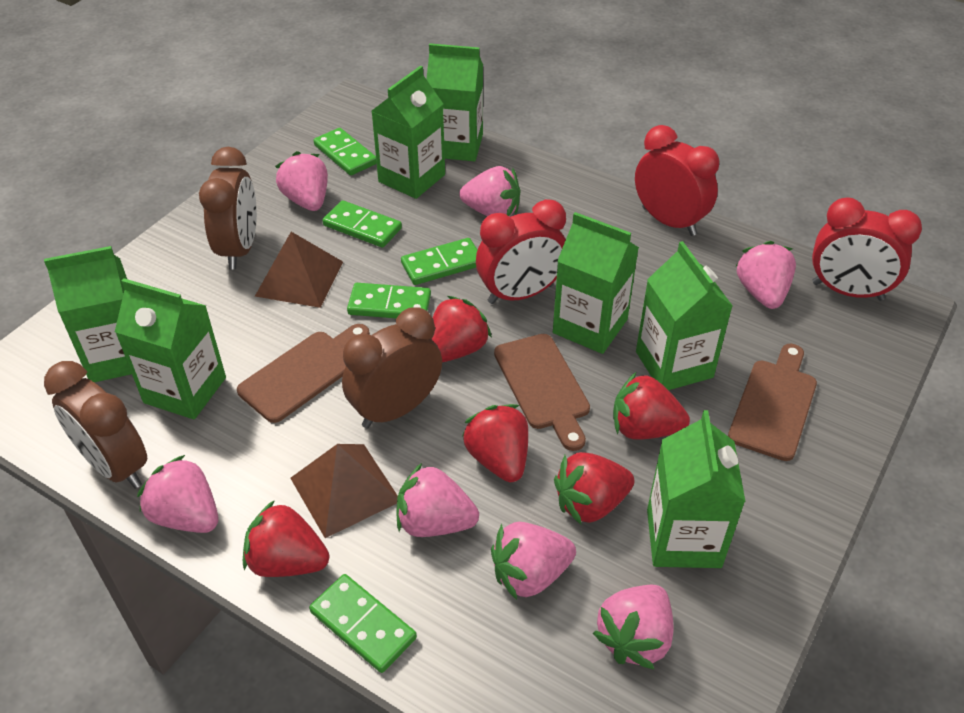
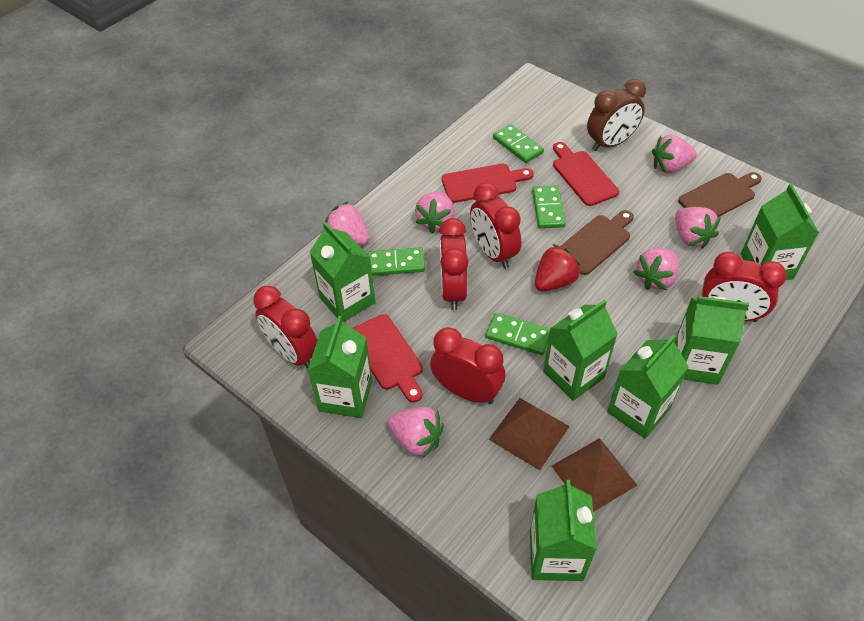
brown clock: [44,361,147,489] [199,147,257,270] [342,307,442,428] = 3 -> [587,79,646,151] = 1
brown cutting board: [237,324,370,423] [494,334,590,451] [728,344,817,461] = 3 -> [560,210,634,275] [678,172,762,217] = 2
green domino: [309,574,417,673] [313,128,377,175] [322,200,402,248] [347,283,431,318] [401,238,477,285] = 5 -> [367,247,425,276] [486,313,550,355] [493,124,544,163] [532,185,566,228] = 4
pink strawberry: [137,455,218,533] [275,151,328,211] [396,463,479,537] [459,166,520,216] [491,522,576,600] [593,585,674,669] [735,241,796,309] = 7 -> [325,201,369,245] [388,407,444,458] [415,192,455,234] [634,248,679,290] [652,135,697,173] [675,207,721,248] = 6
red clock: [476,199,566,304] [635,125,719,236] [812,197,922,301] = 3 -> [253,286,317,369] [430,327,505,404] [439,218,469,310] [470,182,521,269] [702,252,787,322] = 5
red cutting board: none = 0 -> [353,314,423,403] [442,164,534,203] [553,142,619,206] = 3
red strawberry: [243,500,329,577] [431,296,492,362] [462,404,528,482] [554,452,635,525] [613,372,690,440] = 5 -> [535,244,582,292] = 1

